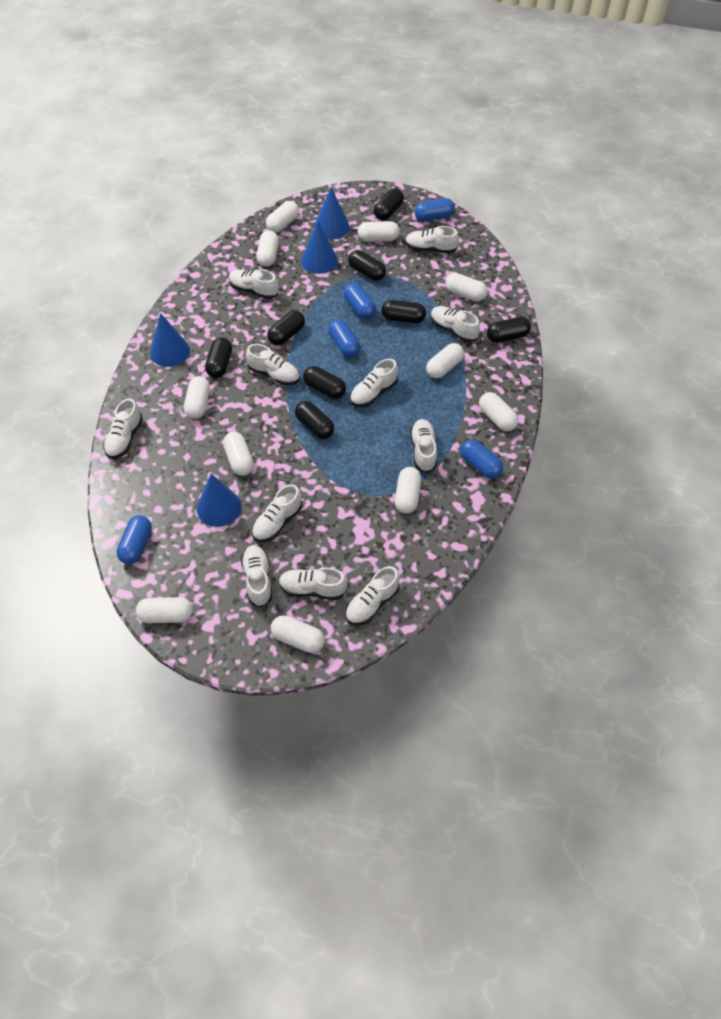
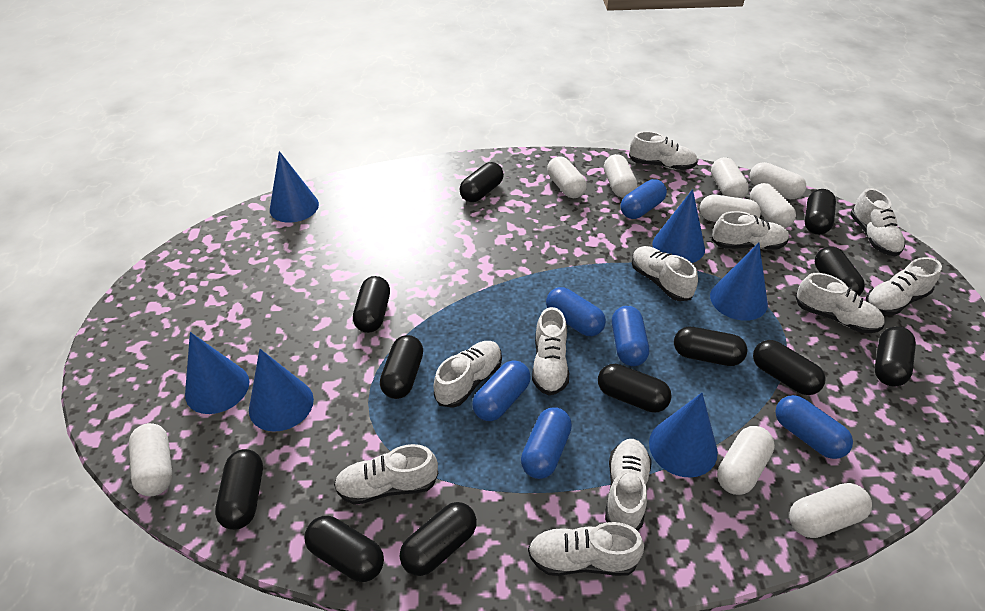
black capsule: [205,337,232,378] [267,310,305,346] [295,401,334,439] [303,366,346,399] [348,250,386,281] [374,188,404,220] [381,300,426,323] [487,317,531,343] = 8 -> [215,449,263,530] [304,516,384,582] [353,276,390,333] [380,335,423,399] [400,502,477,576] [460,162,504,202] [598,364,672,413] [674,327,747,366] [753,340,826,395] [805,189,836,235] [815,247,865,296] [875,326,916,386] = 12
blue capsule: [116,515,152,564] [328,319,360,357] [344,283,376,319] [415,198,455,221] [460,440,503,479] = 5 -> [472,360,531,421] [521,407,572,479] [546,287,606,336] [612,306,649,366] [620,179,667,219] [775,395,853,459] = 6
blue cone: [150,313,190,367] [197,474,241,527] [301,221,338,274] [314,187,350,239] = 4 -> [185,332,249,414] [249,349,314,432] [270,151,319,223] [649,393,718,478] [652,189,705,263] [710,243,768,321] = 6
white capsule: [136,597,193,623] [184,376,210,419] [223,432,254,476] [257,230,279,267] [266,201,299,233] [271,615,325,653] [358,221,400,242] [395,467,421,514] [426,343,464,378] [445,273,487,302] [479,392,519,431] = 11 -> [129,423,173,497] [547,156,587,198] [604,154,637,198] [700,195,761,222] [711,157,749,198] [717,426,775,495] [750,162,806,199] [750,183,796,228] [789,483,872,538] = 9

